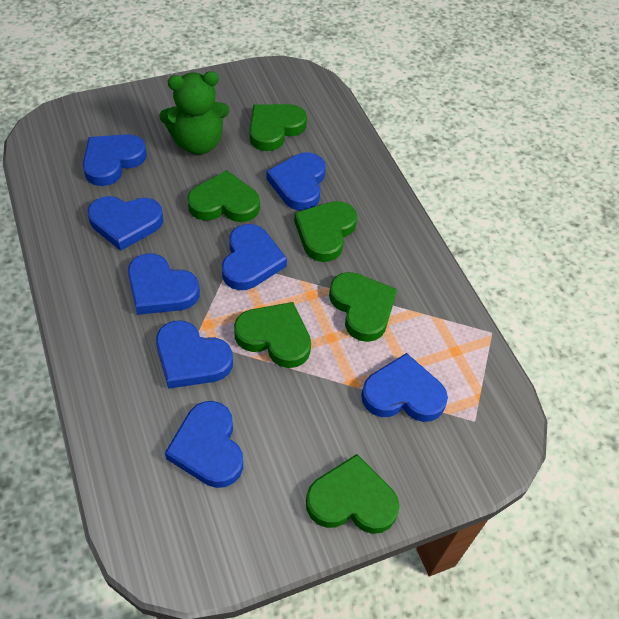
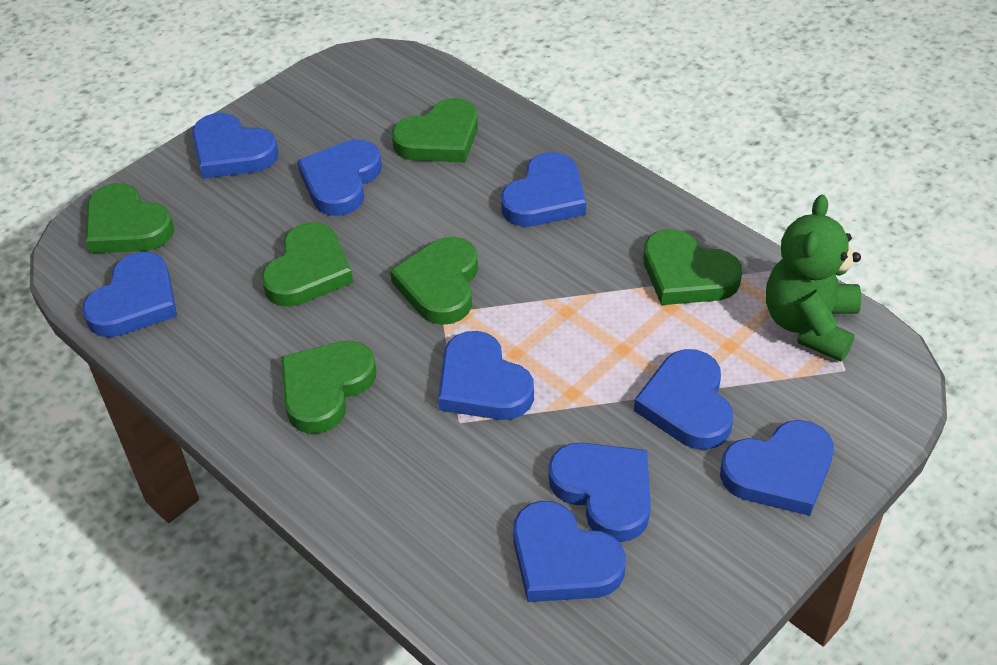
blue heart: [83,134,147,186] [88,196,163,251] [128,253,200,315] [156,320,233,389] [165,401,243,488] [222,224,287,290] [267,153,326,211] [361,353,448,422] = 8 -> [83,252,177,337] [192,113,279,179] [297,139,382,216] [438,331,534,420] [501,152,586,227] [513,501,626,602] [548,442,651,542] [634,349,733,450] [720,420,834,516] = 9

